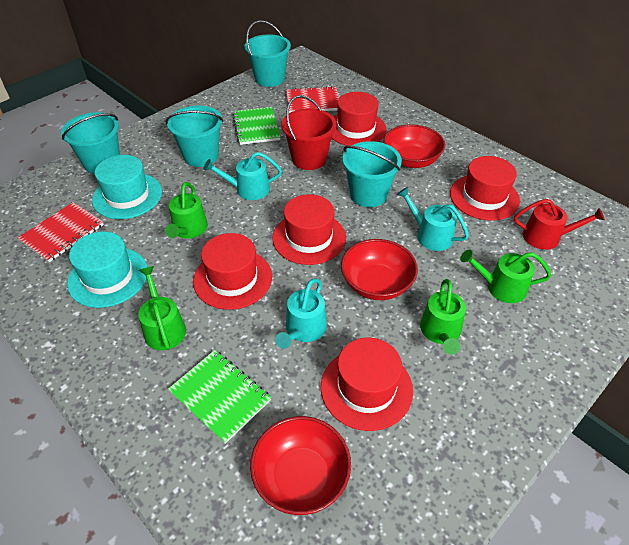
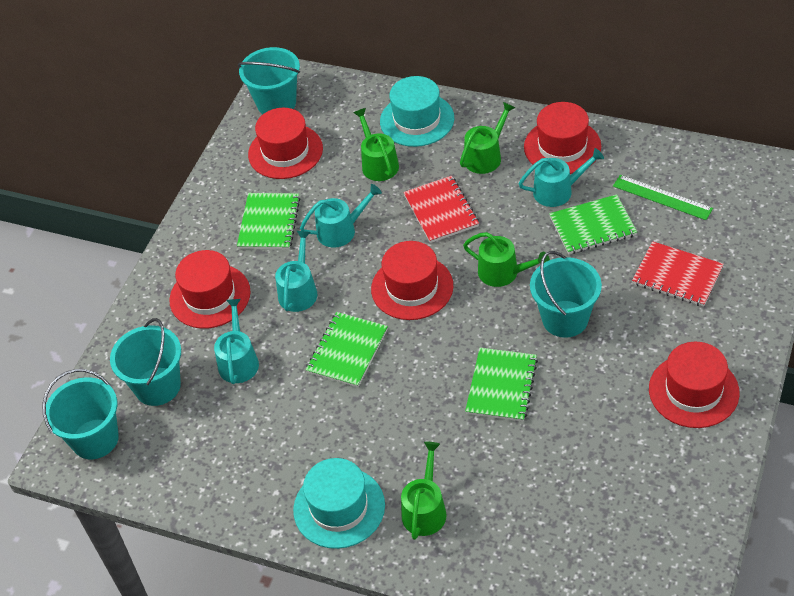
green notebook: [168,350,271,444] [232,107,280,145] = 2 -> [237,193,300,250] [306,312,388,387] [465,348,538,422] [549,194,637,254] = 4
green ruler: none = 0 -> [613,175,713,220] = 1
red bowl: [250,416,351,515] [341,239,418,300] [383,124,445,168] = 3 -> none = 0
red bucket: [281,95,336,170] = 1 -> none = 0
red watering can: [514,199,605,250] = 1 -> none = 0
turquoise watering can: [204,152,282,200] [275,278,327,349] [397,187,469,251] = 3 -> [214,299,259,384] [275,231,318,312] [300,184,382,248] [518,148,604,207] = 4

